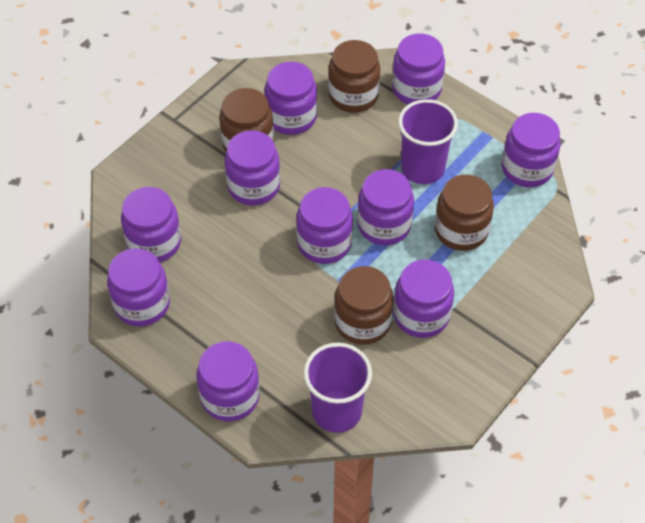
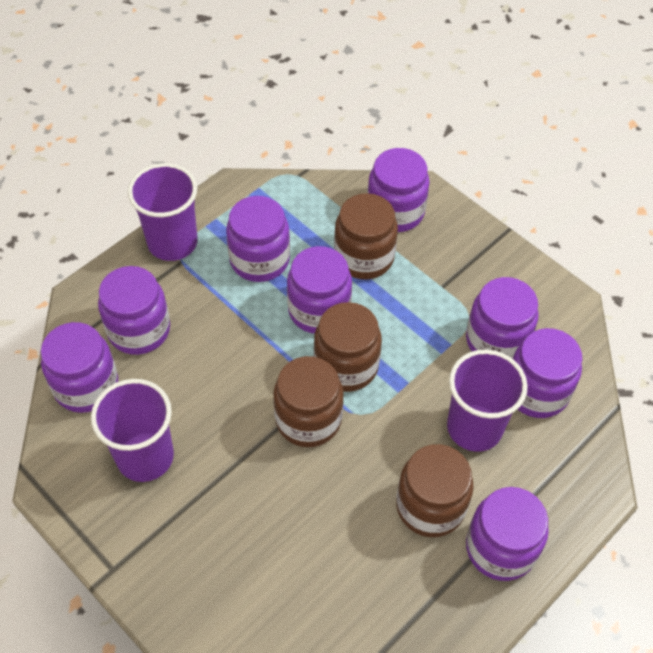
purple cup: [304,343,372,433] [398,99,458,184] = 2 -> [91,379,174,482] [128,163,198,261] [447,349,528,452] = 3
purple jar: [107,248,170,327] [121,187,181,262] [196,341,260,422] [225,130,280,206] [265,62,317,135] [296,187,353,264] [357,169,414,245] [392,33,445,104] [393,260,454,338] [502,113,561,187] = 10 -> [41,322,118,413] [98,266,170,355] [226,196,290,282] [287,246,352,334] [367,148,430,232] [466,277,538,359] [466,487,549,581] [513,328,582,418] = 8

